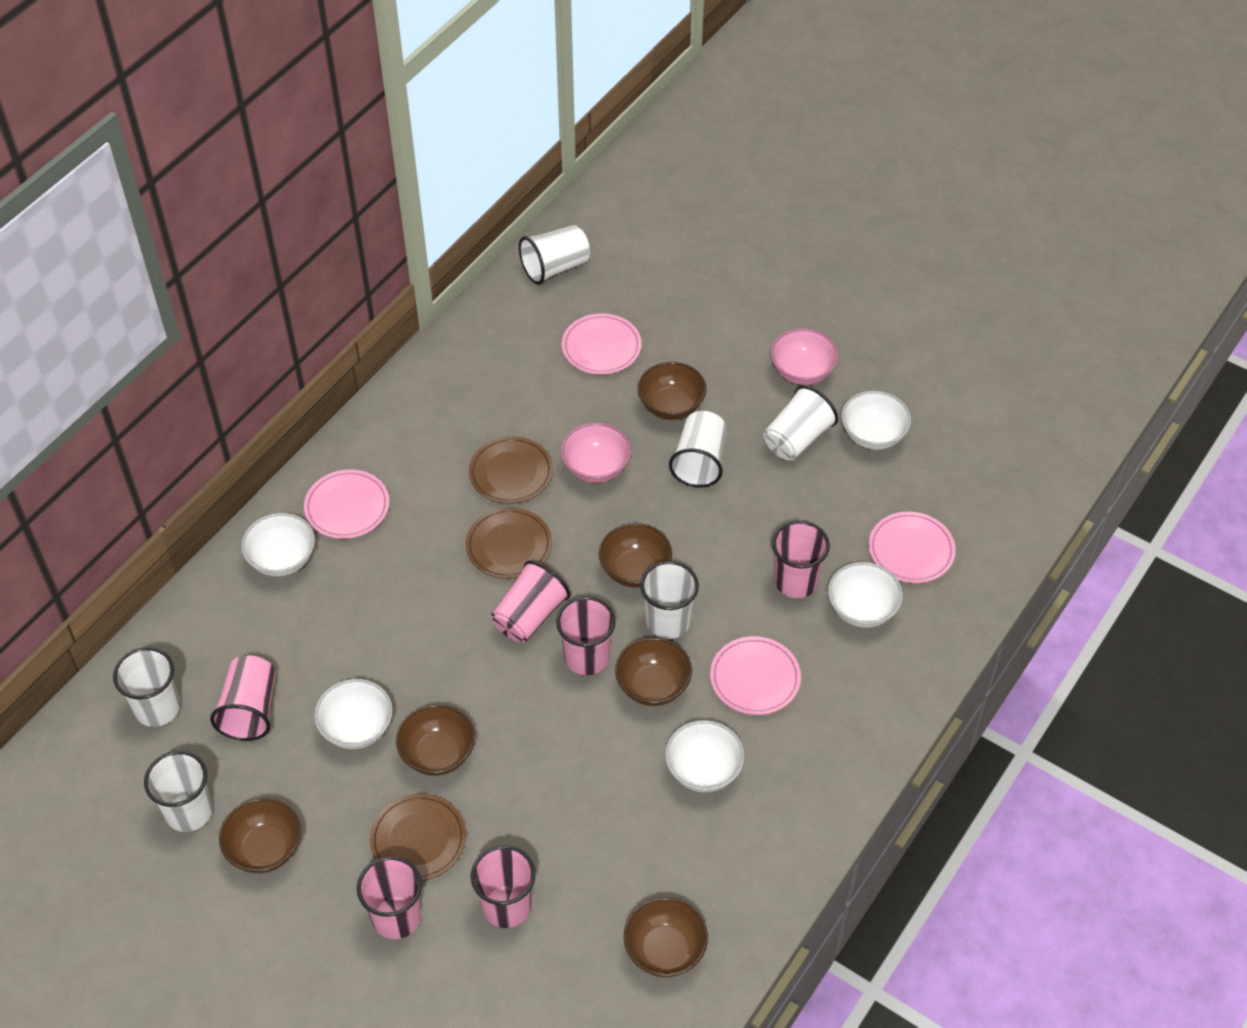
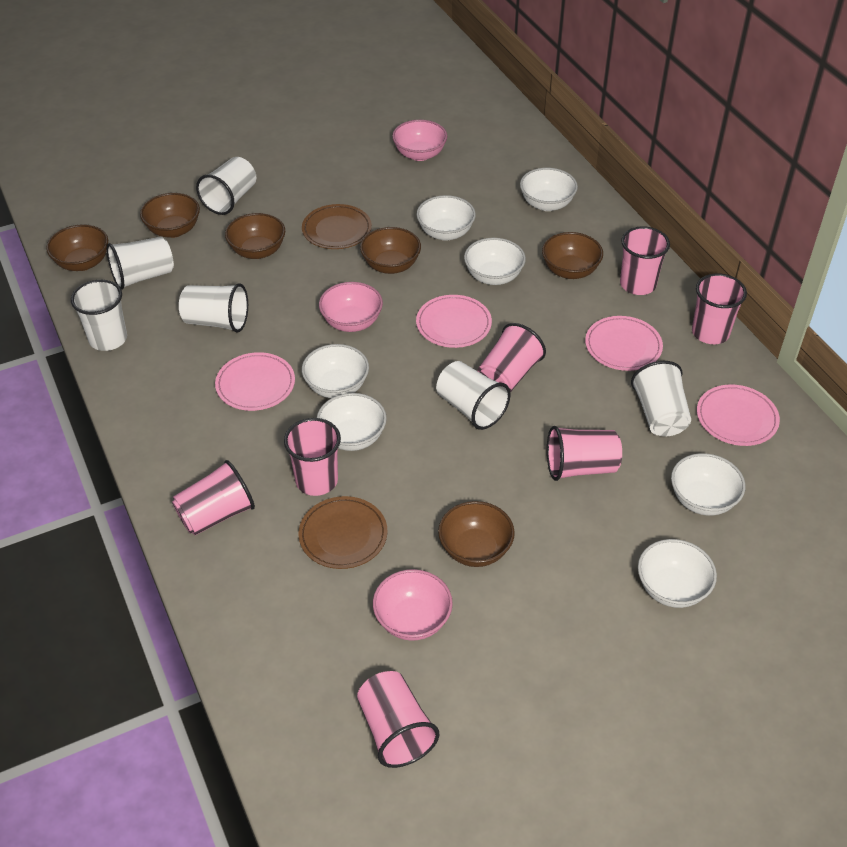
brown plate: [370,793,466,881] [466,507,552,579] [469,436,553,504] = 3 -> [298,496,387,569] [302,204,372,249] = 2
pink bowl: [561,423,631,483] [771,328,839,385] = 2 -> [319,282,383,332] [373,569,453,641] [392,120,447,161] = 3
pink cup: [210,655,276,741] [357,856,422,939] [471,845,536,928] [491,560,570,642] [556,596,616,675] [772,521,830,598] = 6 -> [172,460,255,535] [284,418,341,496] [357,671,439,768] [477,323,546,392] [547,426,622,481] [620,226,670,295] [692,273,747,344] = 7
white bowl: [241,513,315,577] [314,679,393,749] [665,720,745,792] [828,562,903,628] [841,391,911,450] = 5 -> [302,344,369,398] [317,393,387,451] [417,195,476,240] [464,238,526,285] [520,168,578,211] [638,539,717,608] [671,453,746,516] = 7

